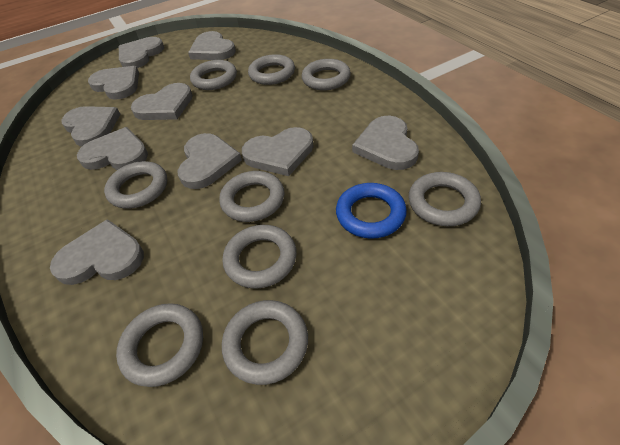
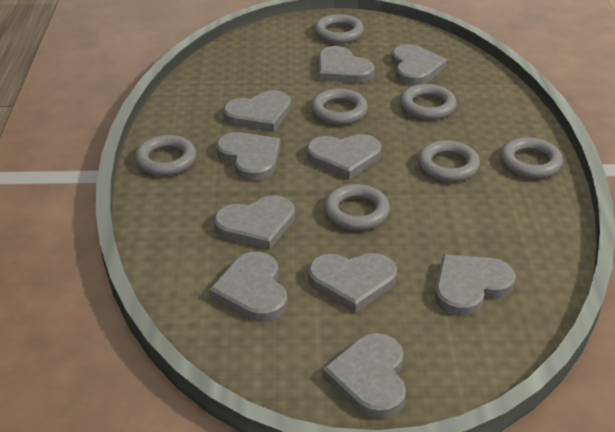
blue ring: [336,183,407,239] = 1 -> none = 0
grey ring: [104,161,167,209] [116,303,203,387] [190,60,237,90] [219,171,285,222] [222,300,308,385] [223,225,297,289] [248,54,295,85] [302,59,351,90] [409,172,481,226] = 9 -> [135,135,196,176] [311,88,368,125] [314,14,364,44] [324,184,390,231] [400,84,457,120] [418,140,480,182] [500,137,563,179] = 7

